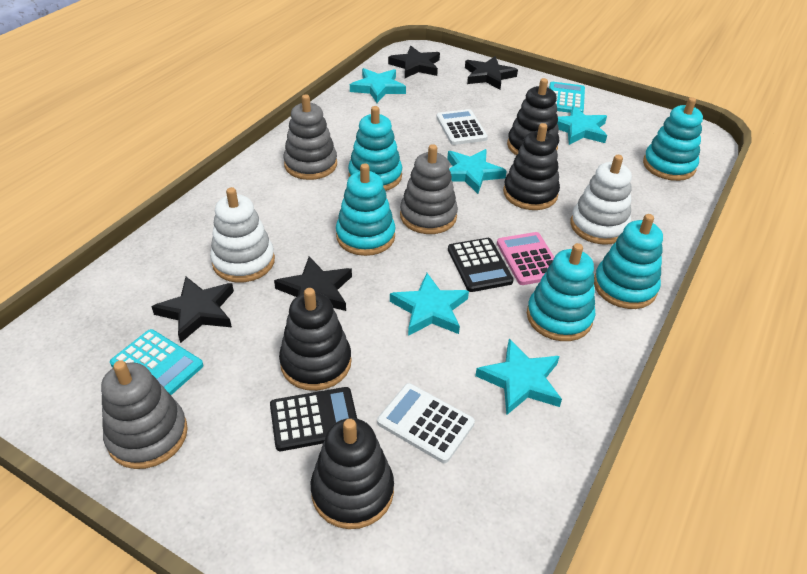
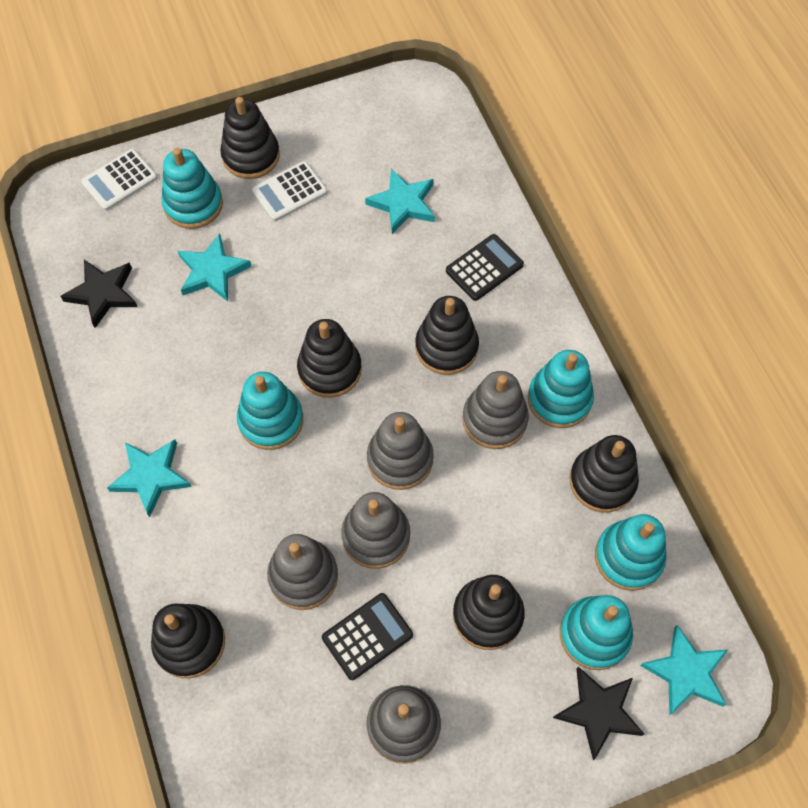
black stacking toy: [279,288,352,391] [311,418,394,529] [503,123,560,210] [507,78,559,155] = 4 -> [151,604,225,678] [220,97,280,179] [297,319,362,398] [415,296,479,375] [453,575,525,650] [570,435,639,513] = 6
black star: [151,277,234,343] [274,256,352,311] [388,46,440,78] [465,56,518,90] = 4 -> [61,260,138,328] [553,667,644,760] = 2
grey stacking toy: [101,360,188,469] [283,94,337,180] [400,144,458,234] = 3 -> [267,534,338,610] [341,492,410,569] [367,412,434,490] [367,685,441,764] [462,371,529,449] = 5
pink calculator: [497,232,554,285] = 1 -> none = 0
turquoise calculator: [110,329,203,395] [549,82,585,113] = 2 -> none = 0
turquoise star: [350,68,406,103] [390,273,469,336] [447,149,507,194] [475,339,562,416] [557,106,607,145] = 5 -> [107,439,192,517] [178,234,252,302] [365,169,435,234] [640,625,728,715] = 4
white stacking toy: [210,187,275,283] [570,155,632,245] = 2 -> none = 0

